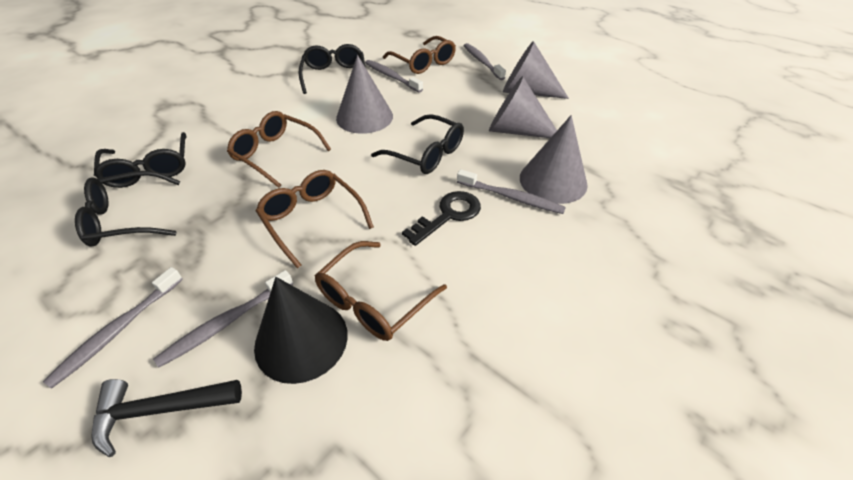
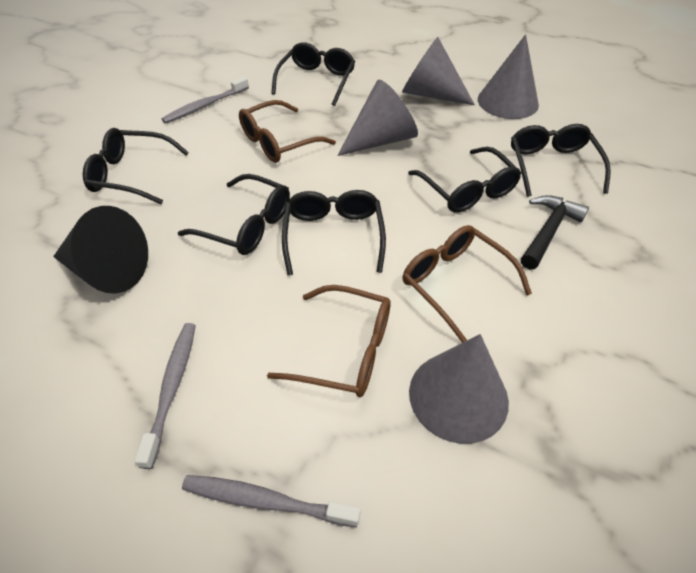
black glasses: [75,171,180,247] [94,132,186,188] [298,44,365,94] [371,114,464,174] = 4 -> [83,128,189,204] [178,174,290,255] [272,42,355,106] [282,190,386,275] [408,147,521,213] [511,124,611,197] = 6
black key: [402,191,481,246] = 1 -> none = 0
brown glasses: [227,111,331,188] [256,170,374,268] [315,241,447,341] [383,36,456,74] = 4 -> [239,100,336,163] [267,285,391,397] [402,225,532,343] = 3
grey toothbrush: [43,267,183,388] [153,270,293,367] [365,60,423,93] [457,169,566,214] [464,43,506,80] = 5 -> [135,323,196,469] [161,76,249,124] [182,475,361,528] = 3

